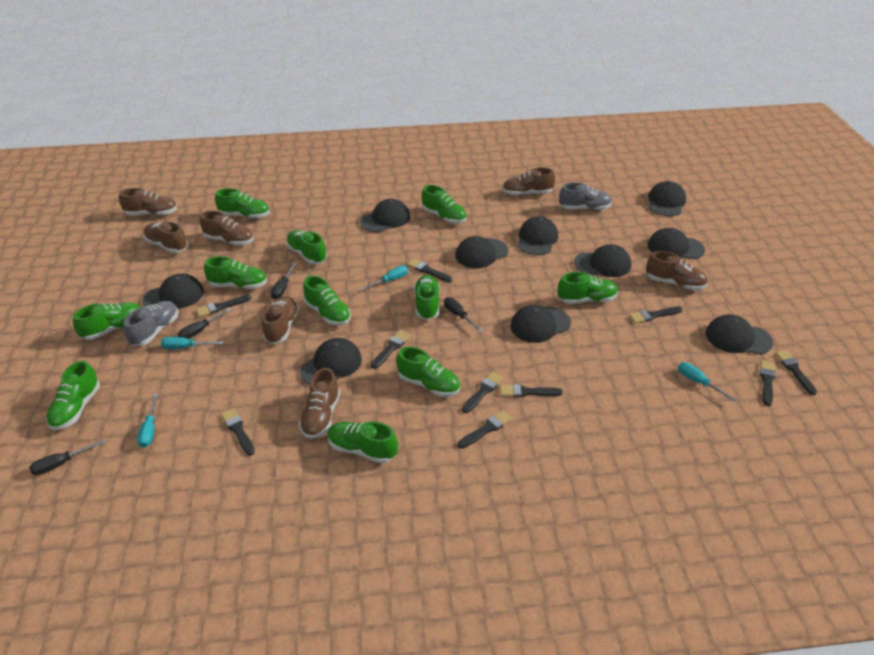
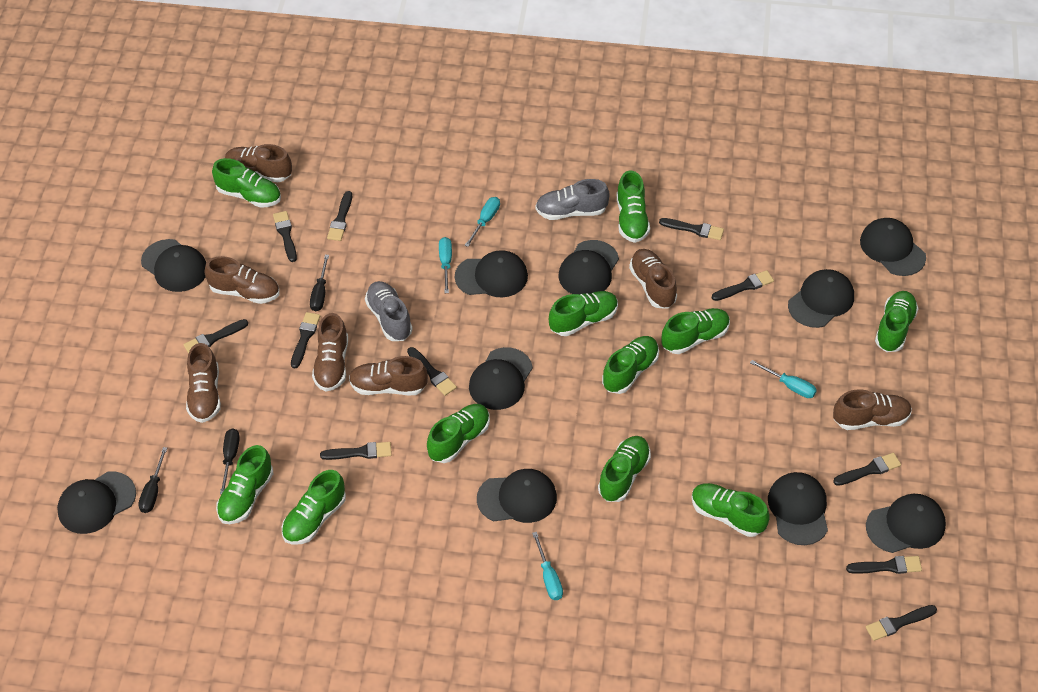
black brush: [196,295,252,317] [221,408,255,456] [371,330,410,369] [407,258,452,282] [458,410,513,449] [462,372,504,413] [500,384,563,397] [629,307,682,323] [760,360,776,406] [775,350,817,395] = 10 -> [183,319,248,353] [273,211,297,262] [291,312,320,368] [320,442,392,460] [327,191,352,241] [407,347,457,396] [659,218,724,240] [712,270,774,301] [833,453,901,486] [846,556,922,574] [866,605,937,641] = 11
black screwdriver: [29,439,106,475] [178,308,232,339] [271,263,297,299] [444,297,483,332] = 4 -> [138,447,167,513] [220,429,240,494] [310,255,329,311] = 3

